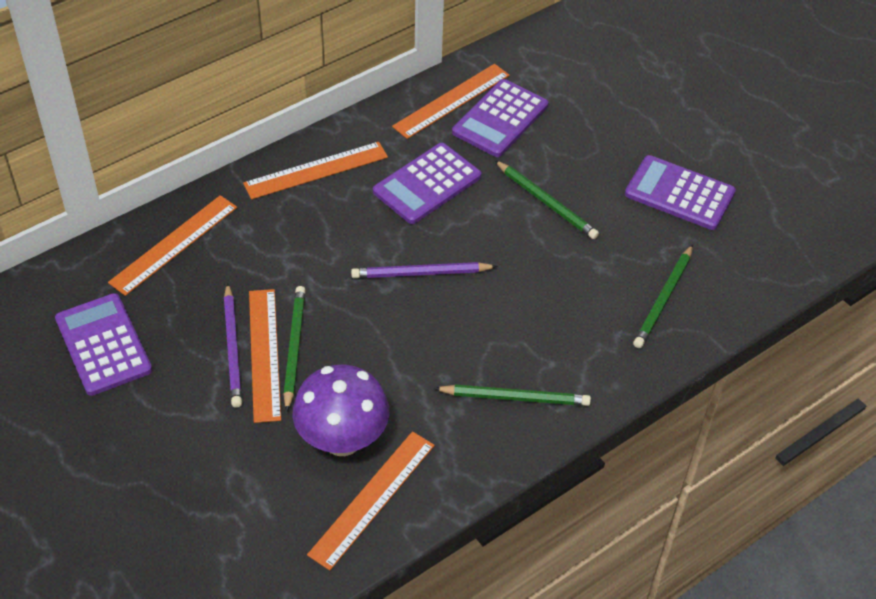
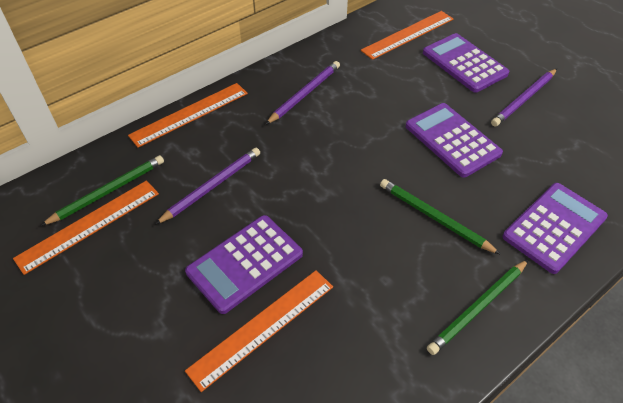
green pencil: [283,286,306,412] [433,385,591,406] [494,160,599,239] [633,244,693,348] = 4 -> [40,155,164,226] [380,179,501,255] [427,259,529,355] = 3
orange ruler: [108,195,237,296] [243,142,388,199] [249,289,281,423] [307,431,435,571] [392,64,510,139] = 5 -> [13,180,159,275] [128,83,248,148] [185,270,333,392] [361,11,454,60] = 4
purple mushroom: [293,365,389,456] = 1 -> none = 0
purple pencil: [224,283,242,408] [351,262,498,278] = 2 -> [155,148,260,225] [265,61,340,125] [491,69,557,126] = 3

